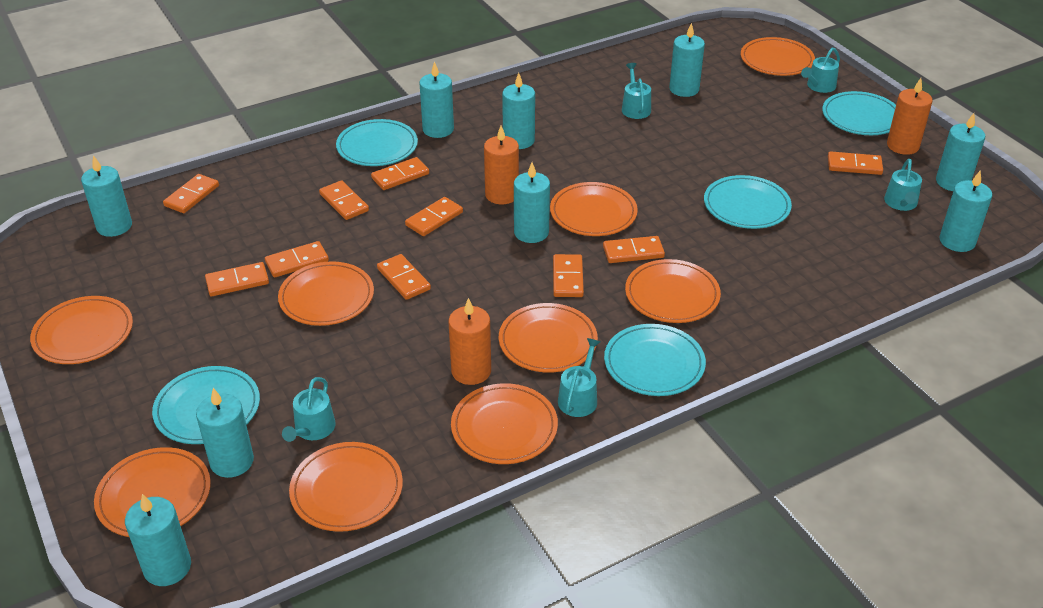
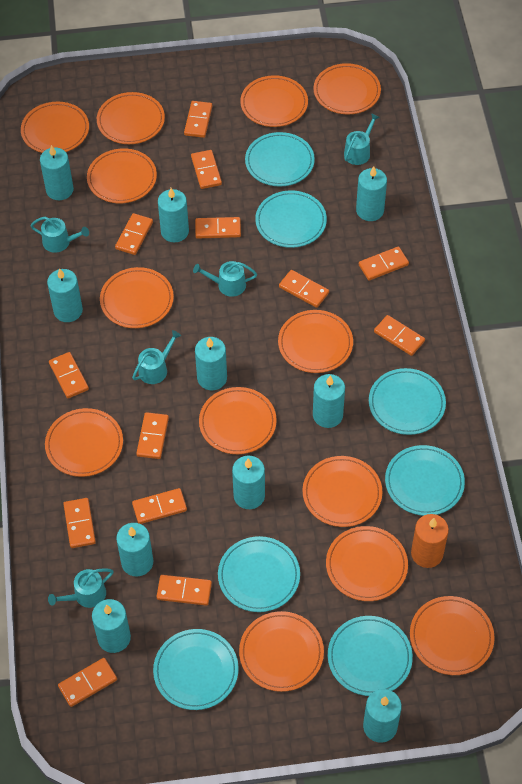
orange candle: [449,298,491,385] [484,126,519,204] [887,78,933,155] = 3 -> [411,514,449,568] = 1
orange domino: [163,174,219,213] [205,262,269,296] [265,241,329,278] [319,180,369,220] [371,157,429,190] [377,254,431,300] [405,197,463,236] [553,254,584,297] [603,236,665,263] [828,151,883,175] = 10 -> [49,352,89,398] [58,658,117,707] [63,498,96,548] [115,213,153,255] [132,488,187,524] [136,412,169,459] [156,575,212,606] [184,101,212,138] [191,150,222,189] [195,217,241,238] [279,270,329,308] [359,247,409,280] [374,315,425,356] = 13
orange plate: [30,296,133,364] [94,447,211,537] [278,261,374,326] [289,442,403,532] [451,383,558,464] [499,303,598,373] [550,182,638,236] [625,259,721,323] [741,37,815,76] = 9 -> [21,102,89,153] [45,408,123,477] [87,148,157,203] [97,92,165,144] [100,267,174,328] [199,387,277,454] [239,611,324,692] [240,75,308,127] [278,310,353,373] [302,456,383,527] [313,63,381,114] [326,526,408,601] [410,596,495,675] = 13
turquoise candle: [81,155,132,237] [125,494,191,586] [196,388,254,478] [419,61,454,138] [502,73,535,149] [514,162,550,243] [669,23,705,97] [936,113,985,191] [939,170,992,252] = 9 -> [40,145,74,200] [47,268,83,322] [92,599,131,653] [116,523,154,576] [158,188,189,243] [195,337,227,390] [232,456,265,509] [313,374,345,428] [356,166,387,221] [363,689,402,743] = 10
turquoise plate: [152,366,260,444] [336,119,418,166] [604,324,706,396] [704,175,792,229] [822,91,896,135] = 5 -> [153,629,239,710] [218,536,300,612] [245,132,315,186] [255,190,327,248] [328,616,413,696] [369,368,446,435] [385,445,465,516] = 7

